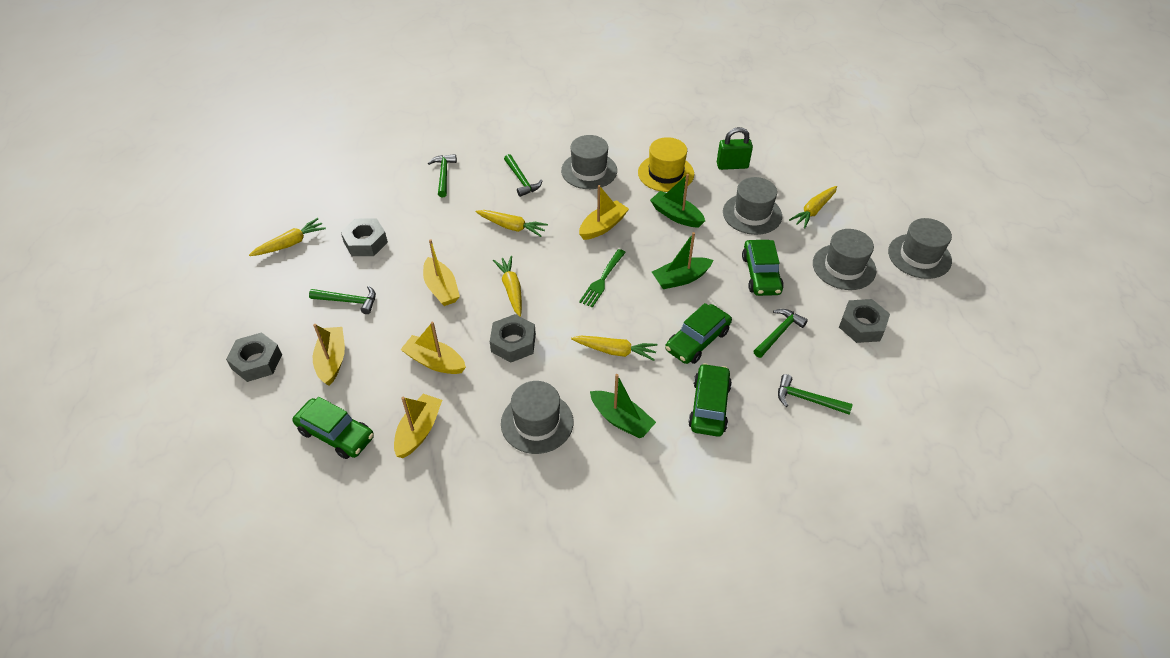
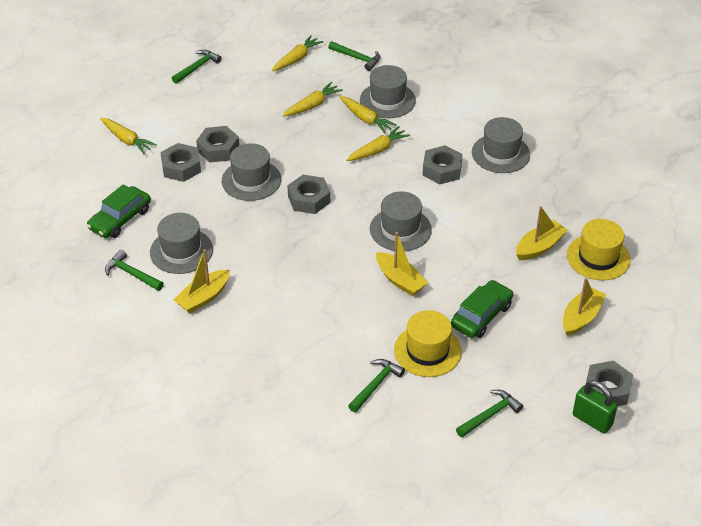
green boat: [590,374,656,438] [650,174,705,227] [652,232,713,289] = 3 -> none = 0
green car: [292,397,374,459] [665,303,732,364] [688,363,732,437] [742,240,784,296] = 4 -> [87,184,151,238] [451,280,513,338] = 2
green fork: [579,249,626,308] = 1 -> none = 0
grey nut: [226,332,282,382] [341,219,388,256] [490,314,536,363] [839,299,890,343] = 4 -> [160,143,201,182] [196,126,239,162] [287,175,330,214] [423,145,462,184] [585,361,633,406] = 5
yellow boat: [313,324,345,386] [394,394,442,458] [400,322,466,374] [423,239,460,306] [579,185,629,240] = 5 -> [174,249,230,313] [376,232,428,296] [516,206,568,260] [563,278,606,336] = 4
yellow hat: [638,137,694,192] = 1 -> [394,310,462,377] [567,219,631,280] = 2

